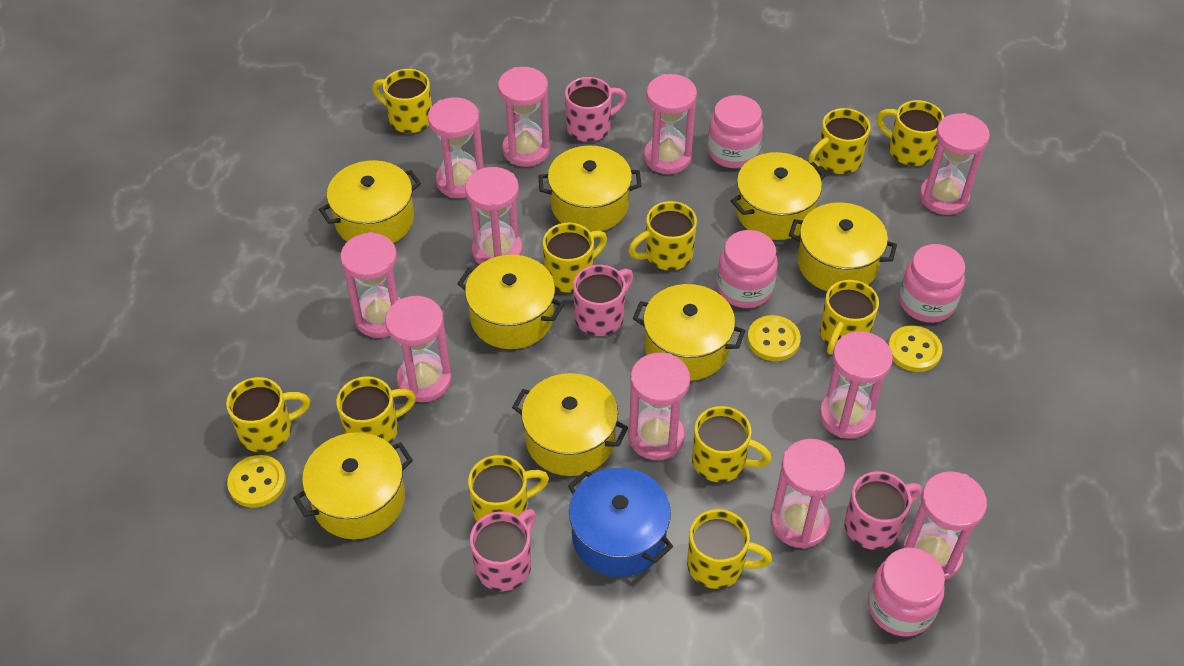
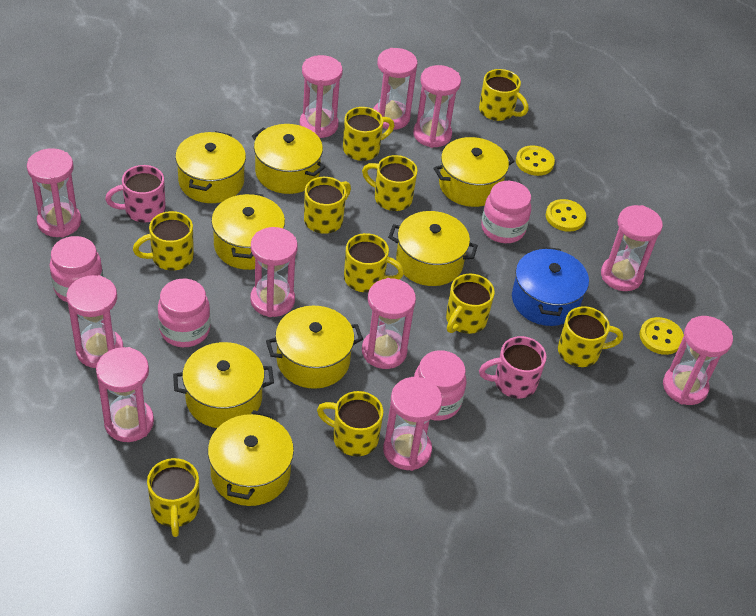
pink mug: [470,509,536,591] [565,77,627,142] [573,265,633,336] [844,471,922,550] = 4 -> [105,165,166,223] [479,336,547,398] = 2
yellow mug: [226,377,310,453] [336,376,416,444] [372,69,432,133] [468,455,549,522] [543,223,607,293] [628,201,697,270] [687,509,772,589] [692,406,772,482] [808,108,870,174] [820,280,879,355] [876,100,944,166] = 11 -> [133,211,194,271] [147,458,200,537] [304,177,351,234] [317,391,383,456] [343,107,394,161] [344,233,404,292] [362,155,418,211] [446,274,495,334] [479,69,529,121] [558,306,623,367] = 10

